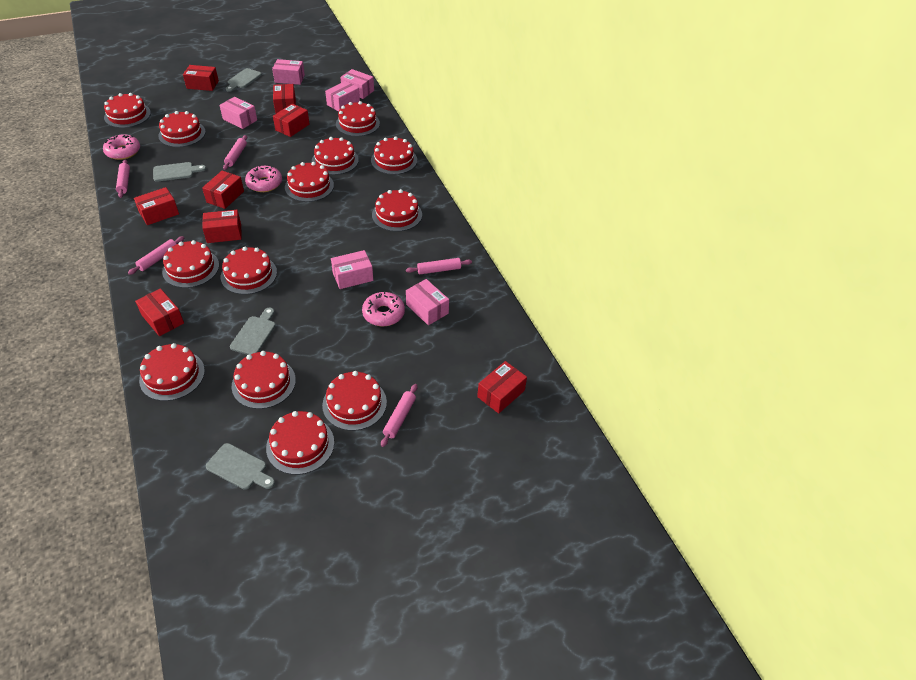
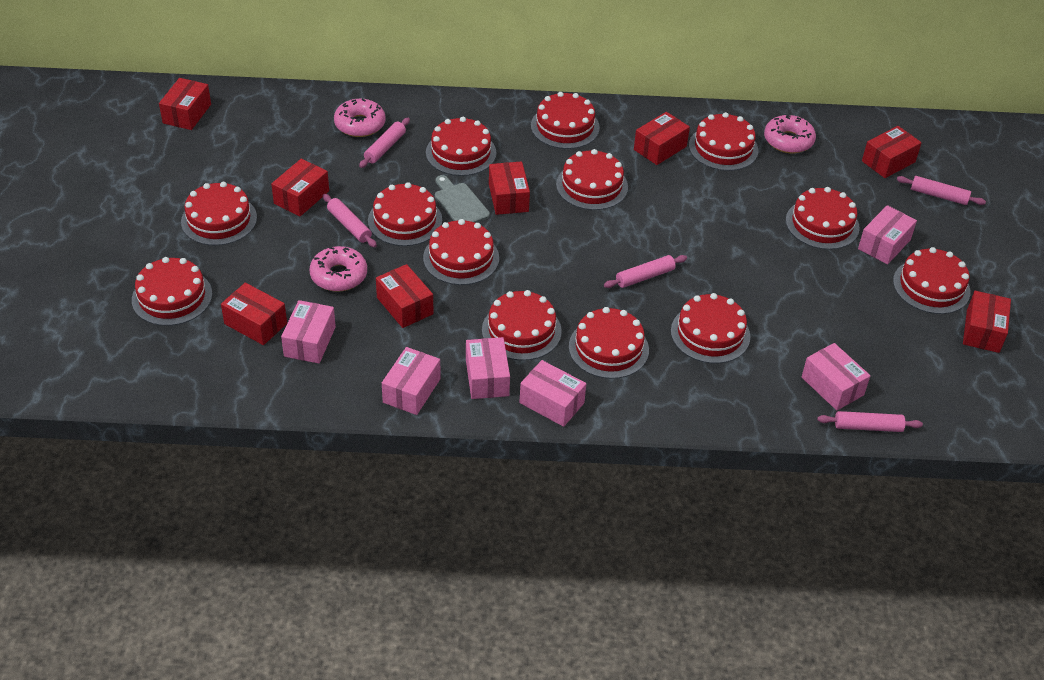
grey cutting board: [153,162,206,182] [206,443,275,490] [226,68,262,92] [230,308,276,355] = 4 -> [435,175,490,223] = 1

